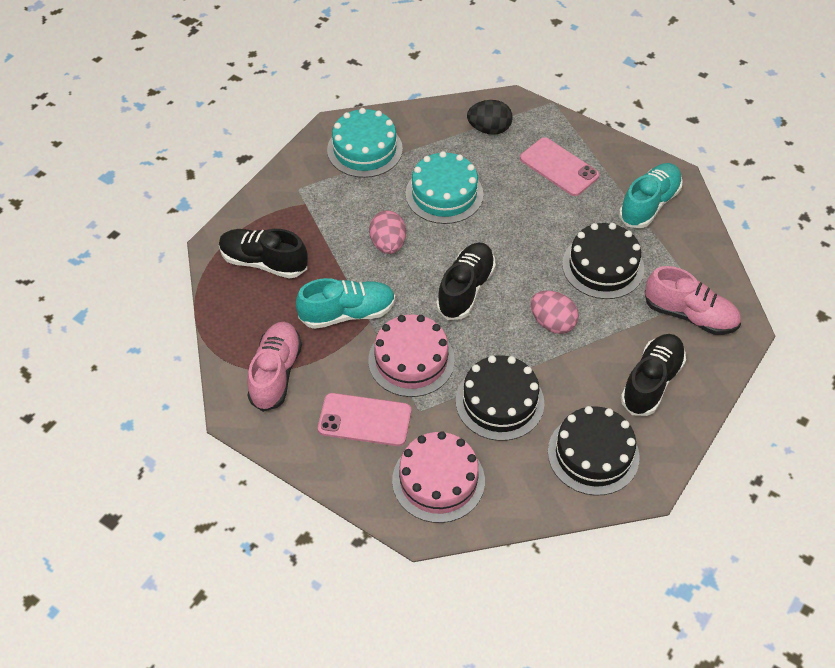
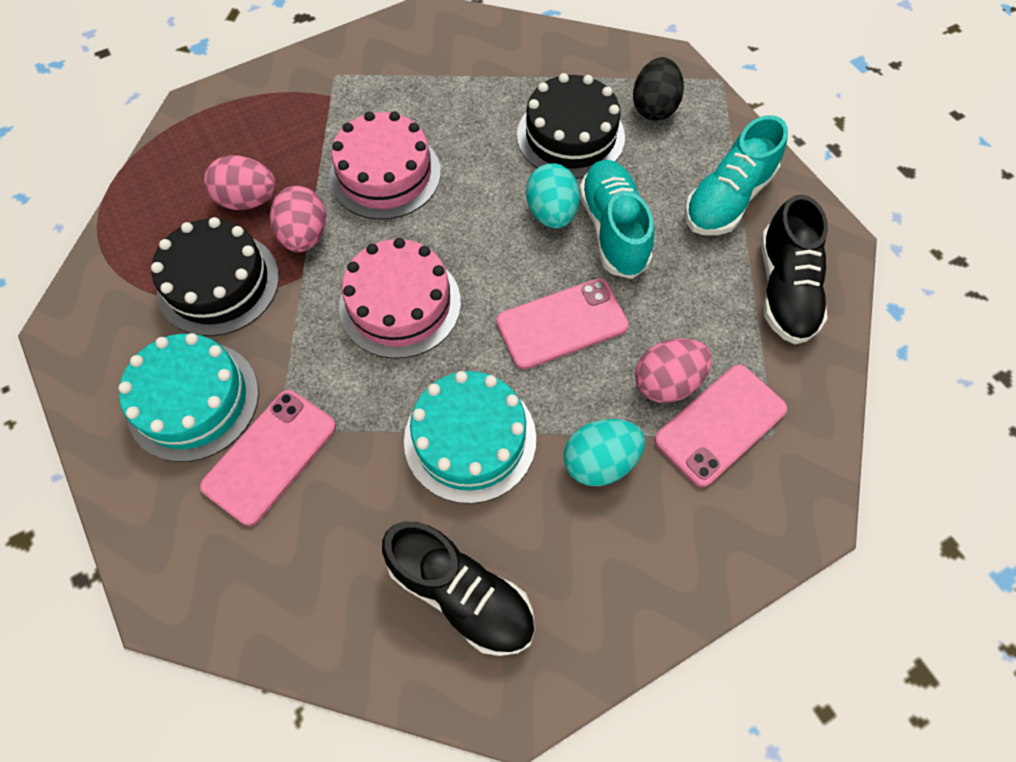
black cake: [456,355,544,441] [548,406,640,496] [562,223,644,299] = 3 -> [151,217,279,336] [517,73,625,179] = 2
black shoe: [219,229,308,279] [436,243,496,320] [621,334,686,416] = 3 -> [382,522,535,656] [761,194,828,344] = 2
pink egg: [369,211,406,254] [531,290,579,334] = 2 -> [204,155,276,210] [270,186,326,252] [635,338,712,403] = 3
pink phone: [318,393,411,446] [520,137,599,196] = 2 -> [200,390,336,526] [497,278,629,370] [654,365,787,487] = 3
pink shoe: [247,322,302,412] [645,266,741,335] = 2 -> none = 0
turquoise egg: none = 0 -> [526,163,580,228] [564,419,645,486] = 2

